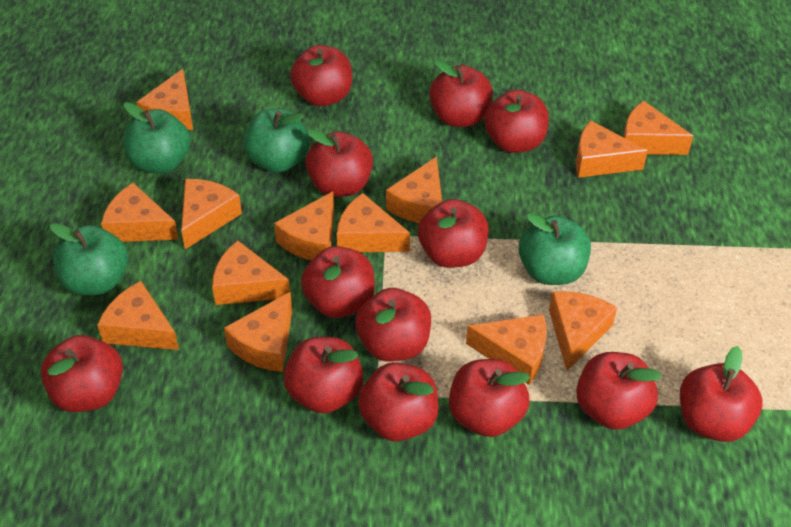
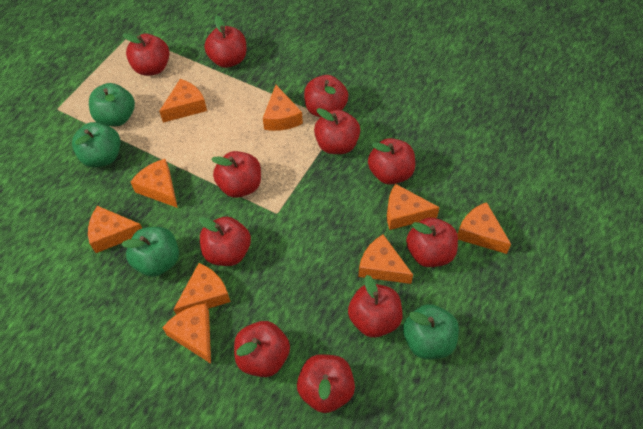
orange cheese: [97,281,179,350] [101,183,179,242] [136,69,193,130] [181,179,242,249] [212,240,290,305] [224,292,292,372] [274,191,334,261] [337,193,410,252] [386,157,442,223] [466,314,547,385] [549,291,617,371] [576,121,648,178] [623,101,693,155] = 13 -> [88,206,142,253] [131,159,178,208] [159,79,207,123] [162,303,211,364] [173,263,231,314] [263,85,303,131] [358,235,413,284] [387,184,440,230] [457,202,511,254] = 9
red apple: [41,335,123,412] [284,337,364,414] [290,45,352,106] [301,246,375,318] [305,129,373,197] [355,288,431,362] [358,362,439,441] [418,199,489,268] [429,60,493,127] [449,359,530,437] [484,90,549,153] [576,352,662,430] [680,346,763,442] = 13 -> [122,33,170,76] [199,217,251,266] [204,15,246,68] [211,151,261,198] [234,321,290,377] [297,354,355,413] [304,75,348,117] [314,108,360,154] [348,275,403,338] [368,138,415,185] [406,218,458,267] = 11

